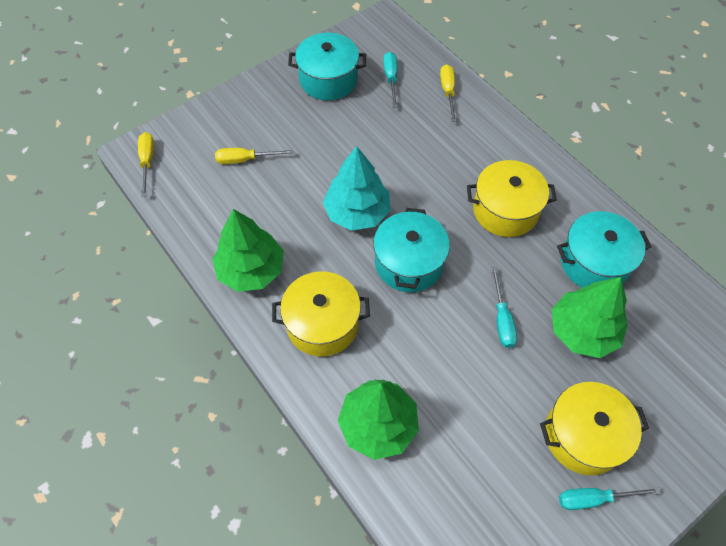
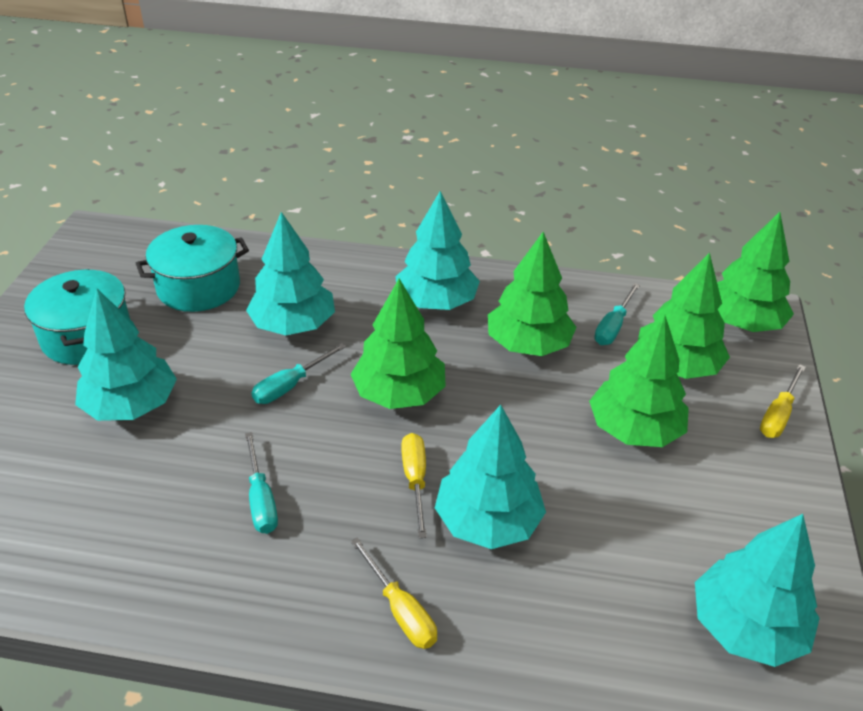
green tree: [212,209,284,292] [338,380,419,460] [552,277,628,358] = 3 -> [350,279,446,409] [488,232,576,356] [589,314,689,447] [638,252,730,379] [717,212,794,332] = 5
turquoise pot: [288,33,366,100] [373,208,450,292] [557,211,652,288] = 3 -> [24,269,130,365] [136,225,249,312] = 2
turquoise tree: [323,146,390,231] = 1 -> [75,289,177,421] [246,212,335,335] [395,191,480,310] [435,405,546,549] [695,514,820,667] = 5
yellow pot: [272,271,370,357] [467,160,557,237] [540,382,649,475] = 3 -> none = 0

